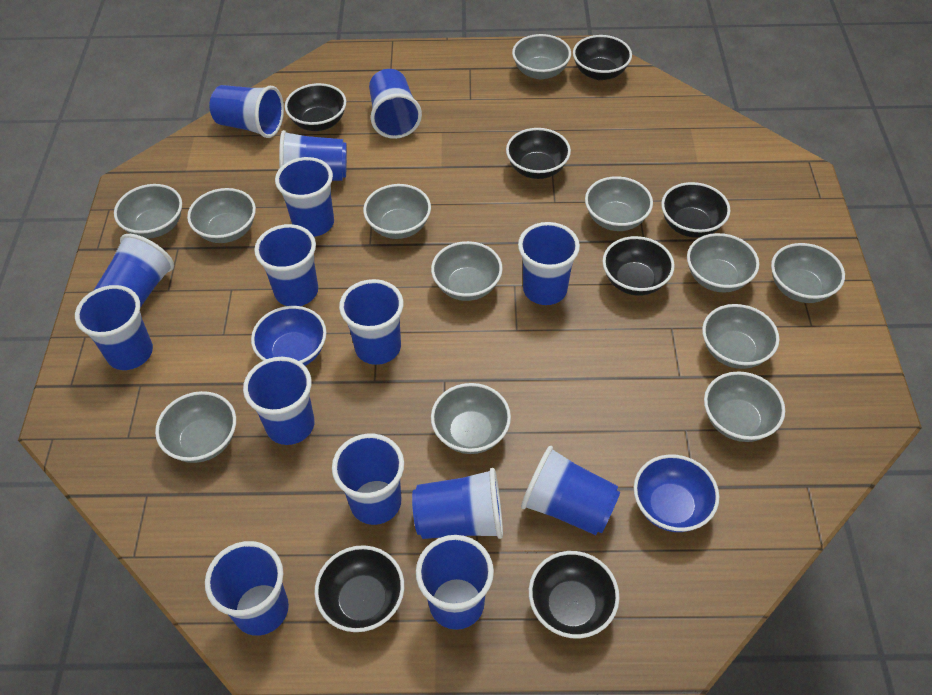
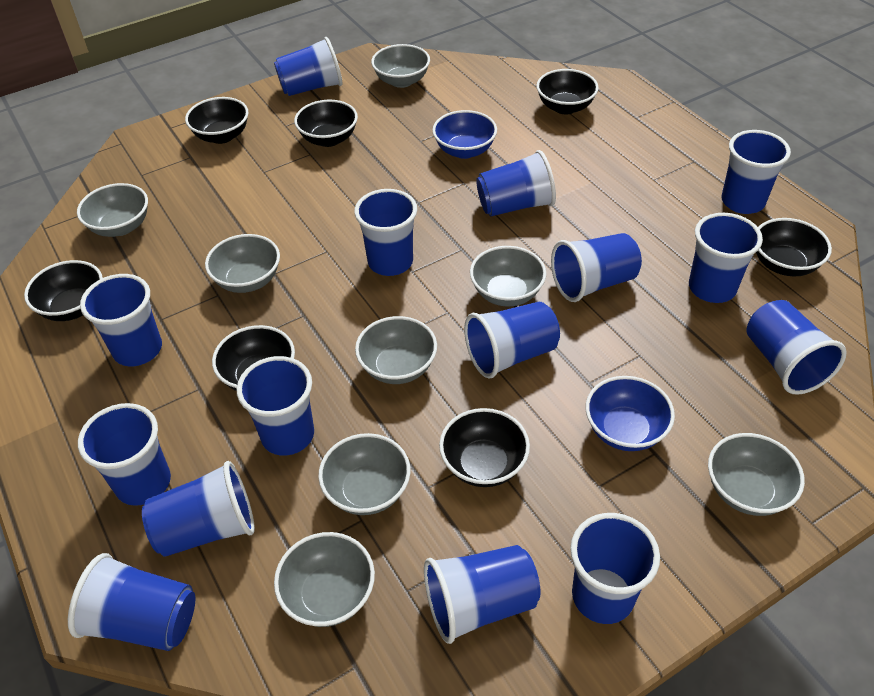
grey bowl: [114,184,182,239] [155,391,236,463] [187,188,256,243] [363,184,431,239] [431,241,503,301] [431,383,511,454] [512,34,571,79] [585,176,653,231] [687,233,759,292] [702,304,779,369] [704,371,785,442] [771,243,845,303] = 12 -> [77,183,148,237] [205,234,280,293] [274,532,375,627] [318,433,410,515] [355,316,437,384] [371,44,430,88] [470,246,546,306] [708,433,805,516] = 8

